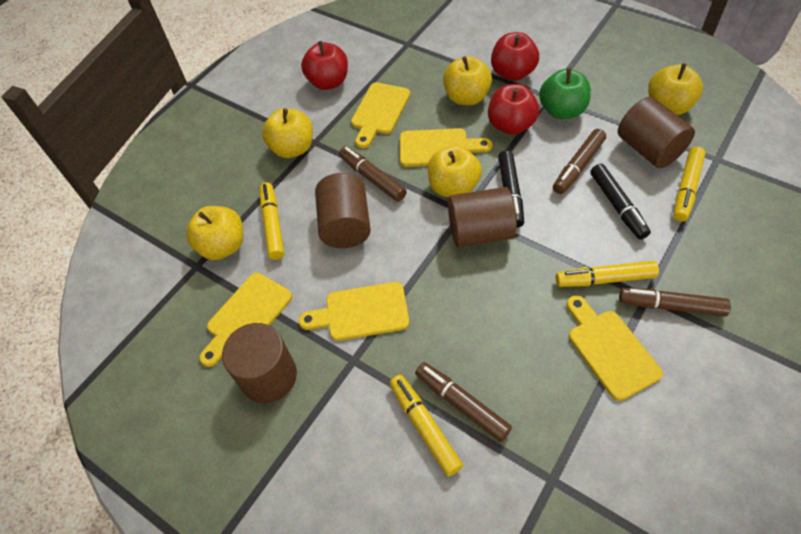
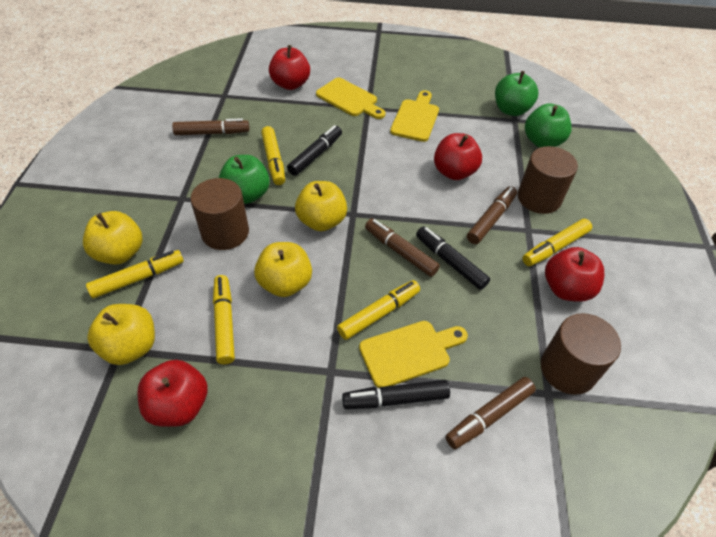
black marker: [498,150,524,228] [590,164,651,240] = 2 -> [287,125,342,176] [342,380,450,409] [416,226,490,290] = 3
brown cylinder: [222,323,297,403] [315,173,371,248] [448,187,517,247] [618,97,695,168] = 4 -> [190,178,249,250] [518,146,578,214] [541,313,621,395] = 3
green apple: [539,68,591,119] = 1 -> [219,155,270,204] [495,71,538,116] [525,103,571,148] = 3
red apple: [301,41,348,90] [488,84,539,135] [491,32,539,81] = 3 -> [137,360,208,427] [269,45,310,90] [434,133,482,180] [545,247,604,302] = 4
yellow apple: [186,206,243,260] [262,108,313,158] [428,145,482,197] [443,56,492,105] [648,63,703,115] = 5 -> [83,211,143,265] [87,304,155,365] [254,242,312,297] [295,181,347,231] = 4
yellow cutting board: [199,273,292,367] [298,282,409,341] [351,82,410,148] [400,128,492,167] [566,295,663,401] = 5 -> [316,78,386,119] [359,321,468,388] [390,90,439,142] = 3
yellow marker: [260,183,284,260] [389,375,463,476] [556,261,659,287] [673,147,706,222] = 4 -> [86,250,184,298] [213,275,235,364] [261,126,285,185] [337,280,420,340] [522,219,592,266] = 5

